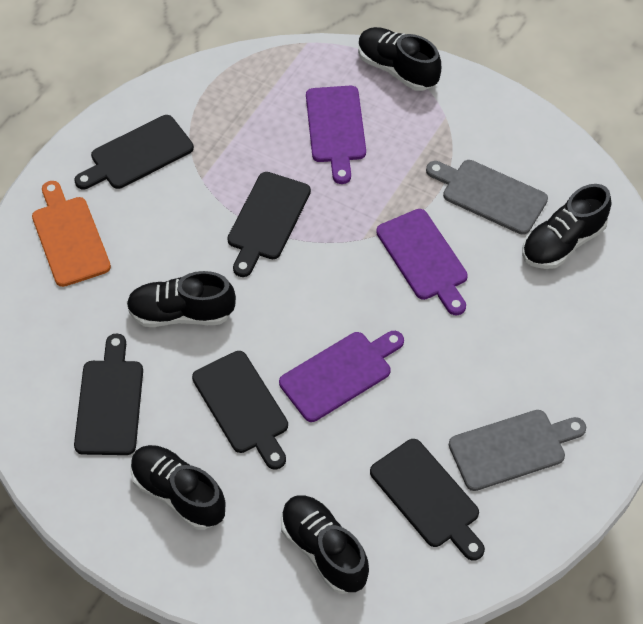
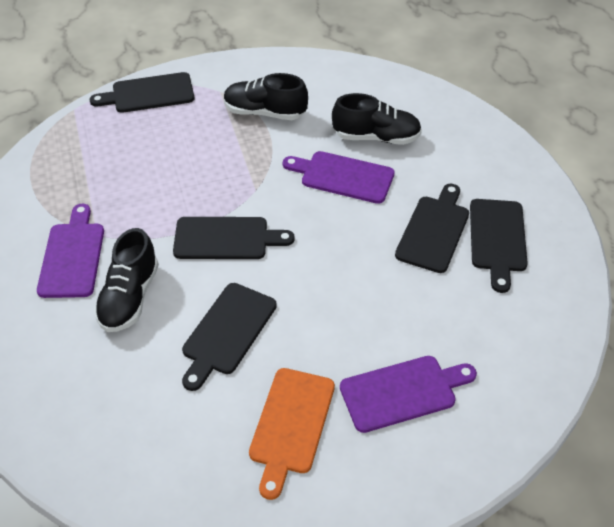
black shoe: [126,271,236,327] [130,445,225,530] [281,495,369,594] [358,27,441,91] [522,184,611,269] = 5 -> [94,228,159,332] [224,73,308,120] [332,93,422,145] = 3
grey cutting board: [426,160,548,235] [449,410,586,491] = 2 -> none = 0

